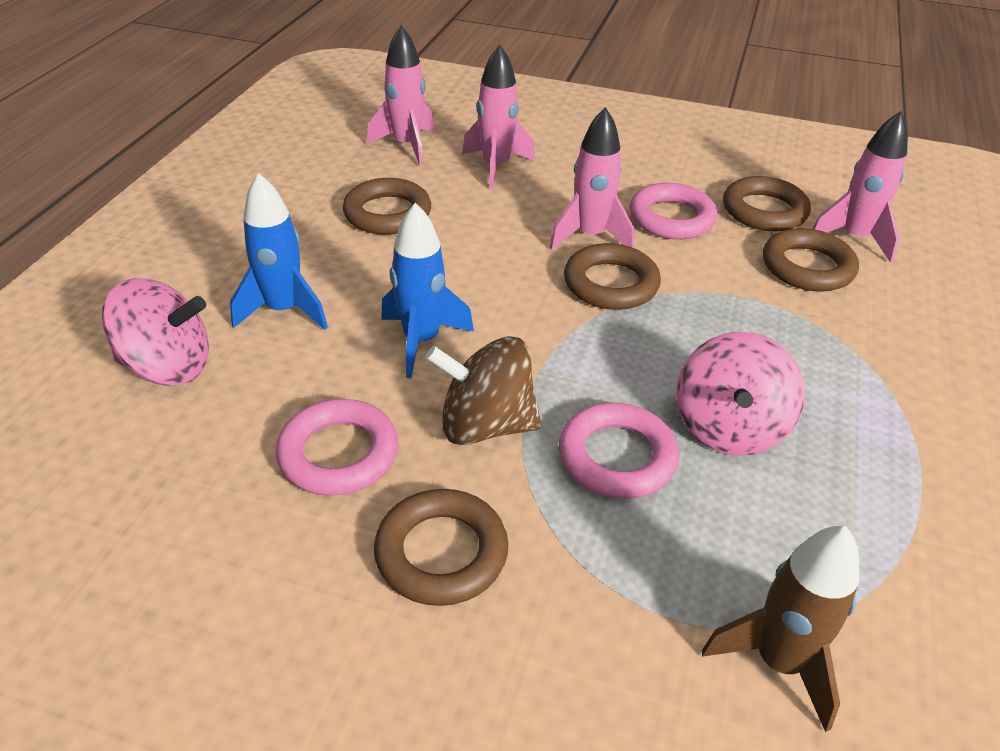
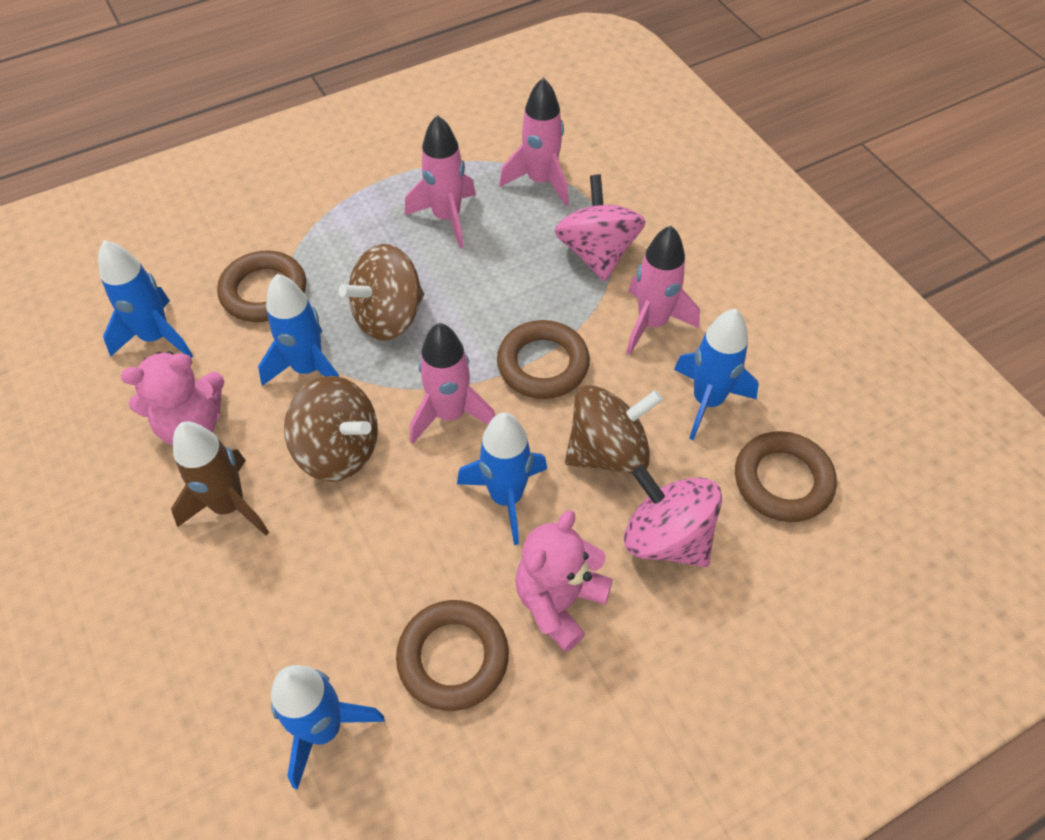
blue rocket: [230,173,328,330] [381,203,474,378] = 2 -> [98,240,193,358] [258,274,339,386] [271,665,385,790] [457,412,547,545] [674,309,759,440] = 5
brown ring: [343,178,431,235] [374,489,508,606] [564,243,661,310] [723,176,811,231] [763,228,859,292] = 5 -> [217,250,306,322] [396,600,509,711] [497,320,590,399] [735,431,837,522] = 4
brown spinning top: [426,336,541,445] = 1 -> [284,376,378,482] [338,244,424,341] [565,385,663,475] = 3
pink ring: [276,399,398,496] [559,403,679,499] [630,183,717,239] = 3 -> none = 0
pink teddy bear: none = 0 -> [121,351,224,445] [515,510,613,652] = 2

